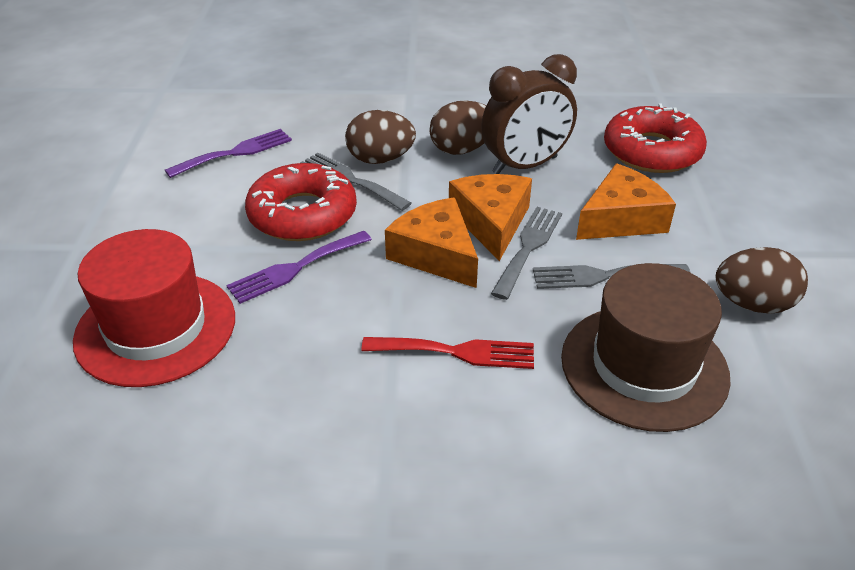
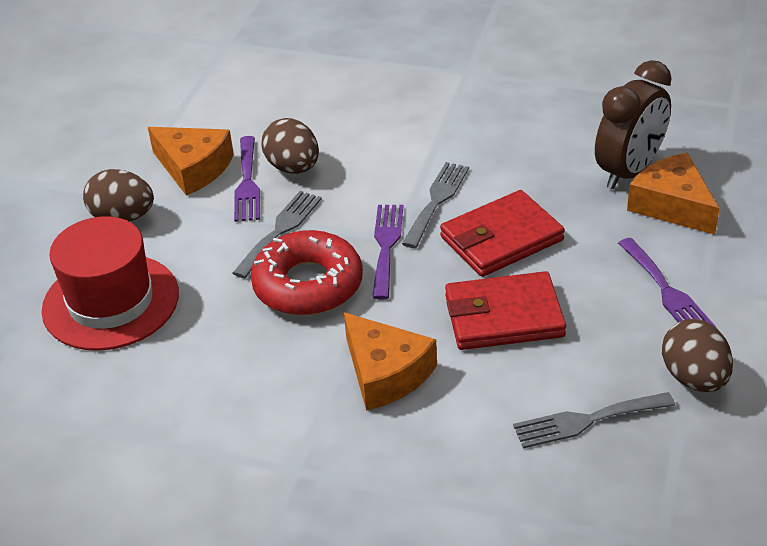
brown hat: [561,263,731,432] = 1 -> none = 0
purple fork: [165,129,292,178] [226,231,372,304] = 2 -> [234,136,260,222] [372,205,403,299] [618,238,716,327] = 3
red donut: [245,163,357,241] [604,104,707,173] = 2 -> [251,230,363,315] = 1
red fork: [361,337,534,369] = 1 -> none = 0
red wallet: none = 0 -> [440,190,565,277] [445,271,566,350] = 2

